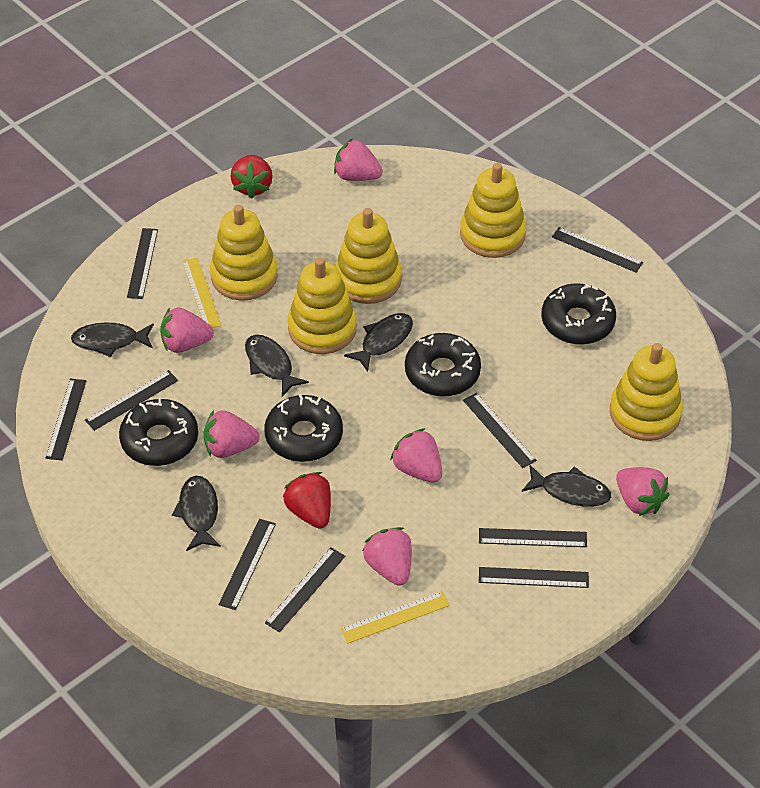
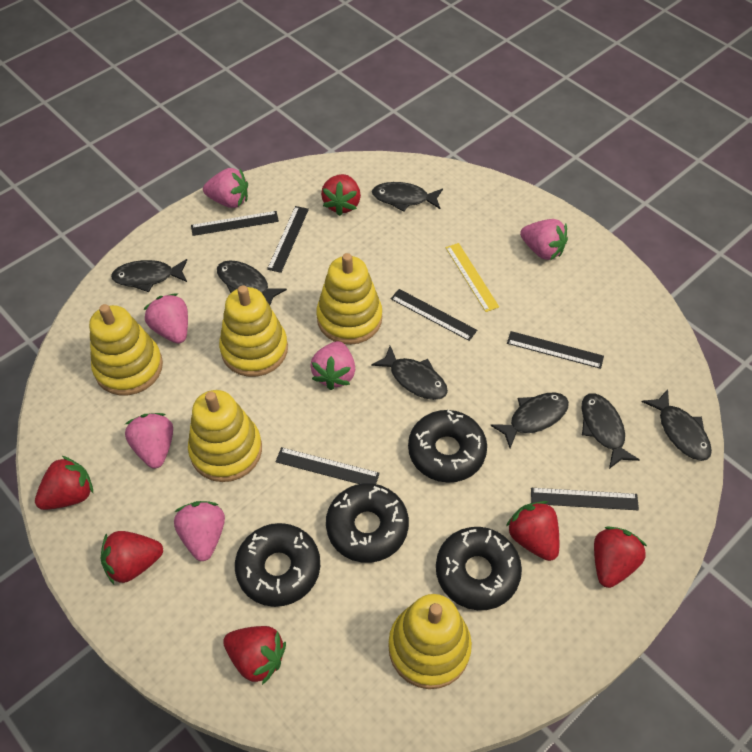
black fish: [71,323,154,357] [172,476,221,551] [245,335,309,397] [344,313,413,372] [522,465,611,507] = 5 -> [111,259,187,292] [217,260,287,305] [371,346,448,400] [372,182,443,212] [490,392,569,448] [581,393,640,469] [642,389,712,461] = 7
black ruler: [46,379,86,460] [85,370,178,431] [127,228,158,299] [219,519,276,610] [265,547,345,633] [463,393,537,468] [479,528,587,547] [479,567,589,588] [552,227,643,273] = 9 -> [191,211,279,236] [267,206,309,273] [275,447,380,484] [391,289,477,341] [507,331,604,369] [531,488,639,510] = 6
red strawberry: [230,155,273,199] [282,472,331,529] = 2 -> [35,456,93,510] [101,531,163,584] [223,626,286,685] [321,174,361,216] [506,501,559,561] [594,526,647,588] = 6
yellow ruler: [182,258,221,328] [340,591,450,643] = 2 -> [446,243,499,312] = 1

